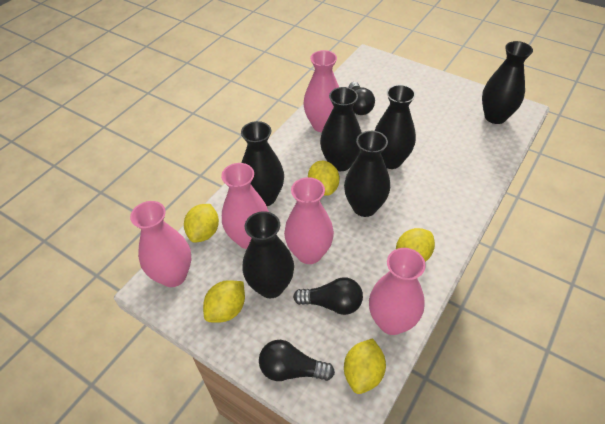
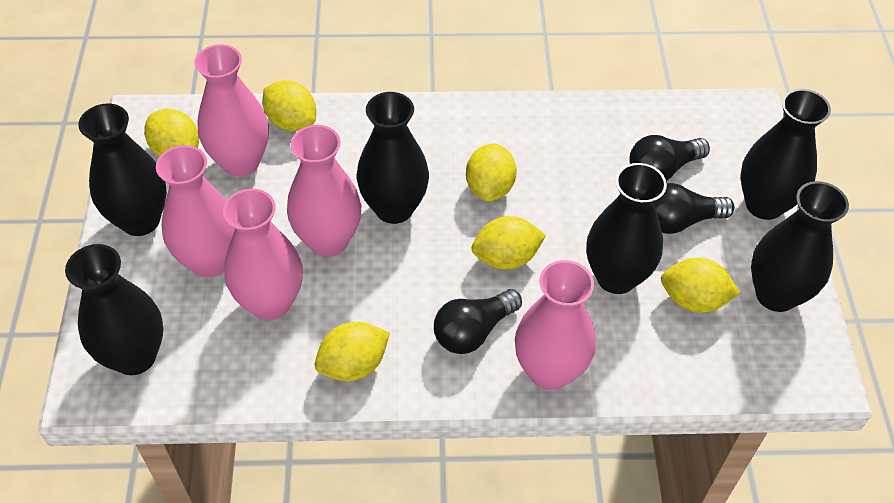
yellow lemon: [184,204,219,243] [203,280,245,323] [308,161,340,196] [344,338,386,394] [396,228,435,262] = 5 -> [144,109,199,157] [262,80,316,131] [315,322,390,381] [466,144,517,201] [471,216,546,270] [661,258,741,312] = 6

